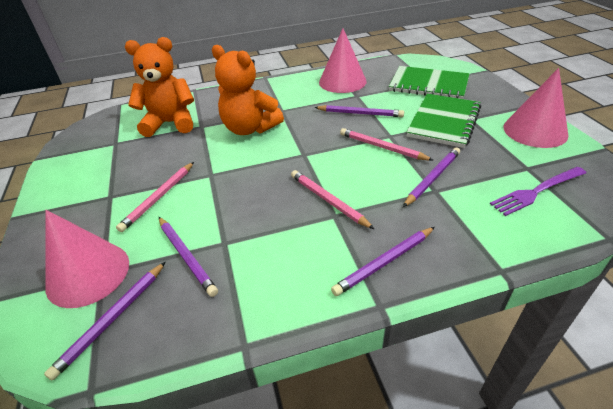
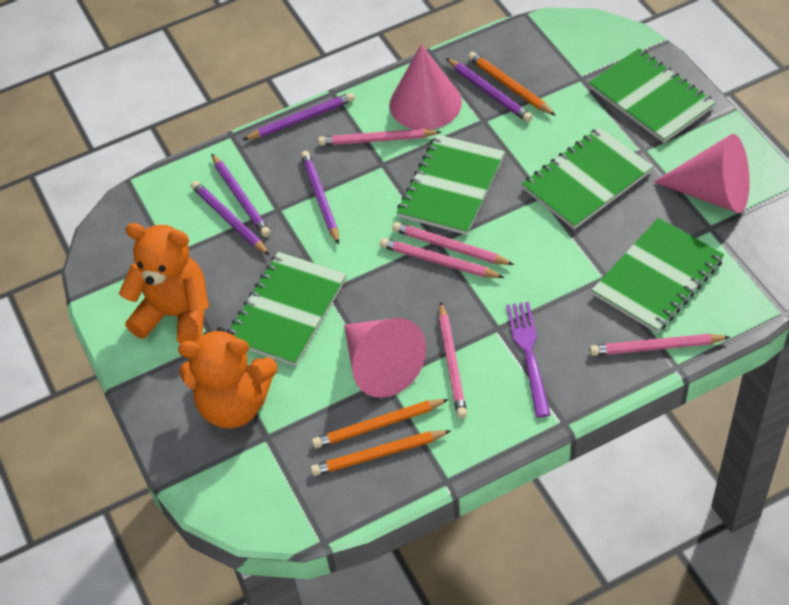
green notebook: [389,66,470,99] [407,93,481,148] = 2 -> [227,252,347,366] [397,134,505,235] [522,127,653,229] [588,48,716,143] [592,218,724,333] = 5
orange pencil: none = 0 -> [310,430,451,476] [312,399,449,448] [468,52,556,116] = 3
pink pencil: [116,162,194,232] [291,170,374,229] [340,128,433,161] = 3 -> [318,129,441,146] [380,238,505,278] [392,222,514,265] [439,302,467,418] [590,334,730,356] = 5

